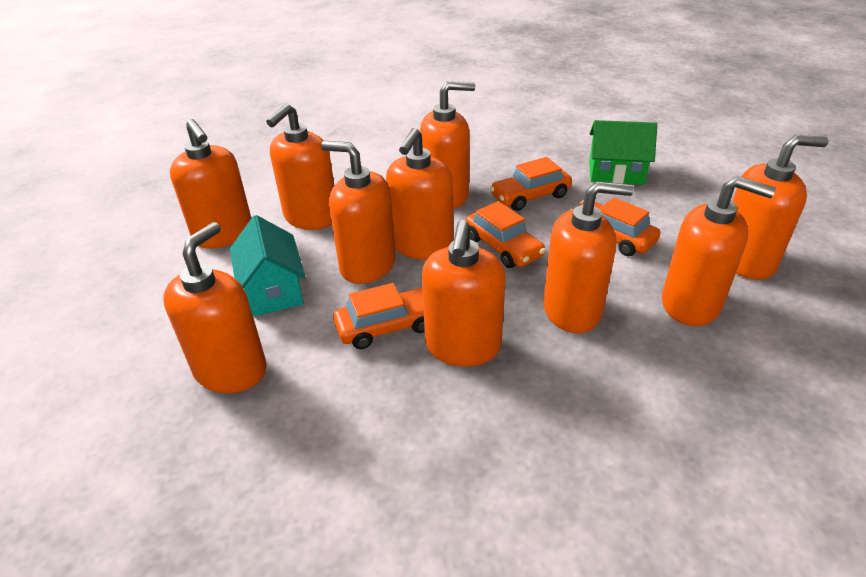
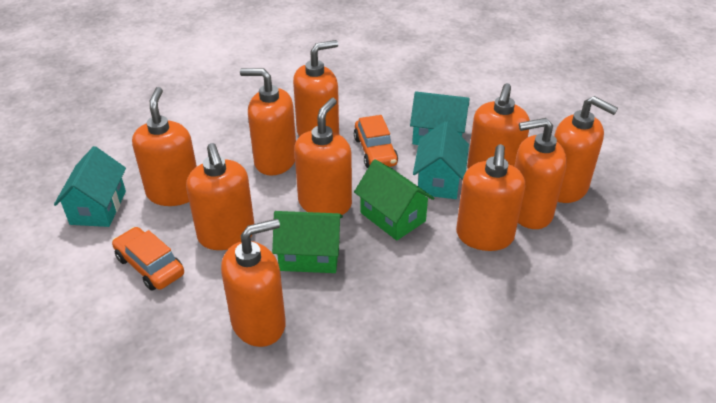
green house: [589,120,657,185] = 1 -> [272,211,343,273] [354,159,434,240] = 2
orange car: [333,283,425,349] [465,201,546,268] [490,157,572,211] [569,197,660,256] = 4 -> [112,227,184,291] [354,115,398,168] = 2
turquoise house: [230,215,306,317] = 1 -> [54,146,126,227] [410,91,470,145] [413,121,469,199] = 3

